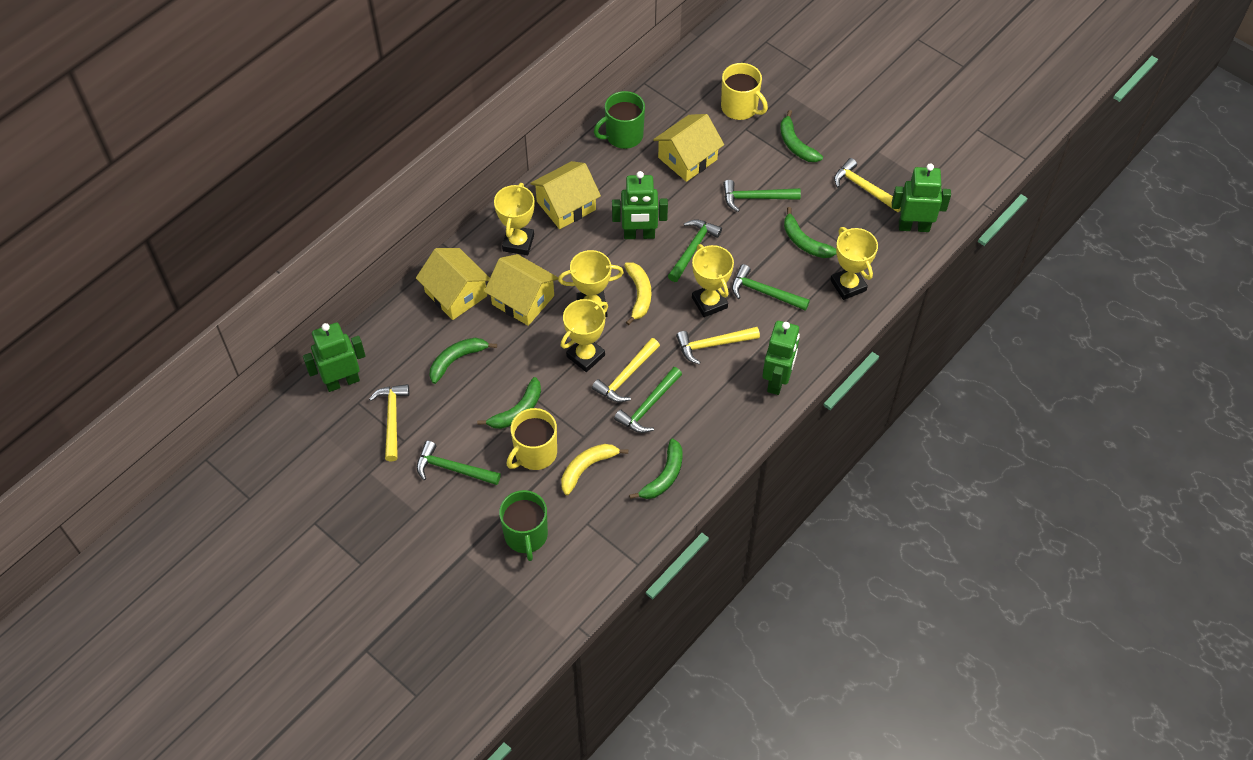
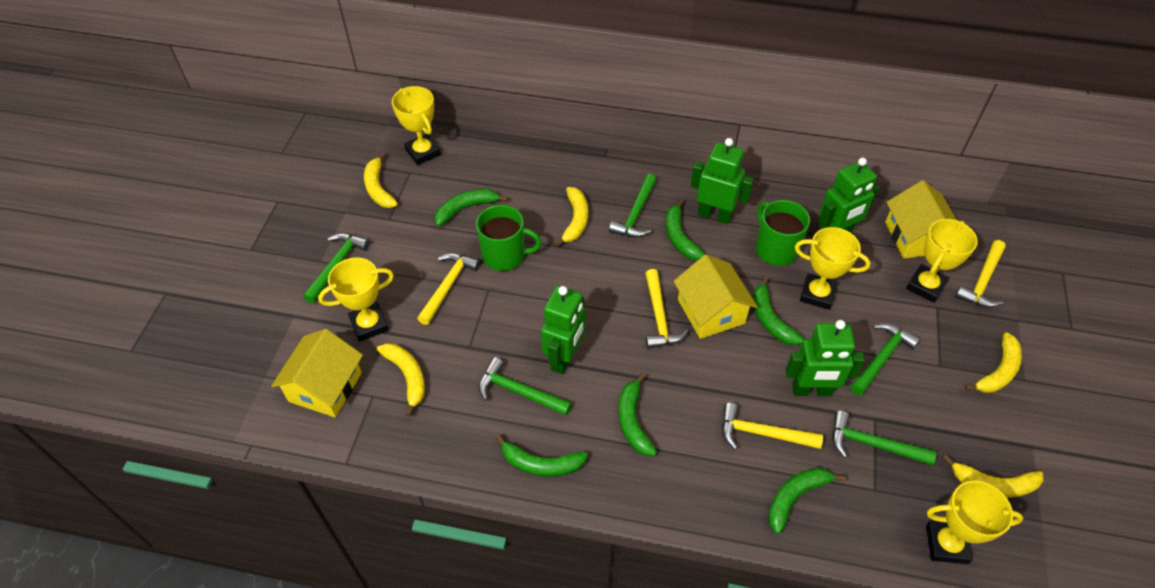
green banana: [430,338,497,384] [477,377,541,429] [629,439,683,499] [780,110,823,162] [784,207,837,258] = 5 -> [435,189,508,227] [495,434,588,477] [618,373,657,456] [666,199,705,260] [753,276,804,346] [768,468,846,534] = 6
yellow banana: [561,444,628,495] [624,263,651,325] = 2 -> [364,152,398,208] [377,343,425,417] [554,187,588,247] [943,455,1043,498] [964,332,1022,393] = 5
yellow house: [416,248,490,320] [484,254,559,326] [530,161,601,229] [653,114,724,182] = 4 -> [271,329,363,417] [674,254,758,339] [885,180,956,259] = 3
yellow mug: [506,408,557,470] [721,63,768,120] = 2 -> none = 0

